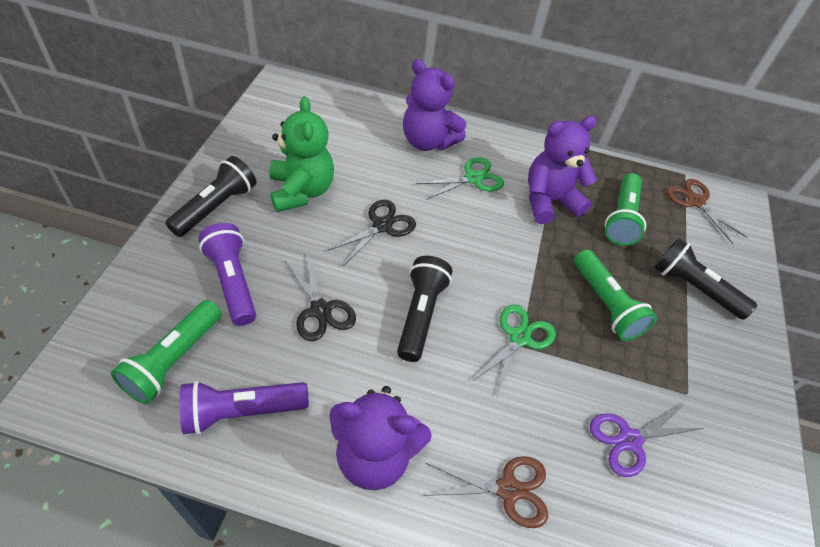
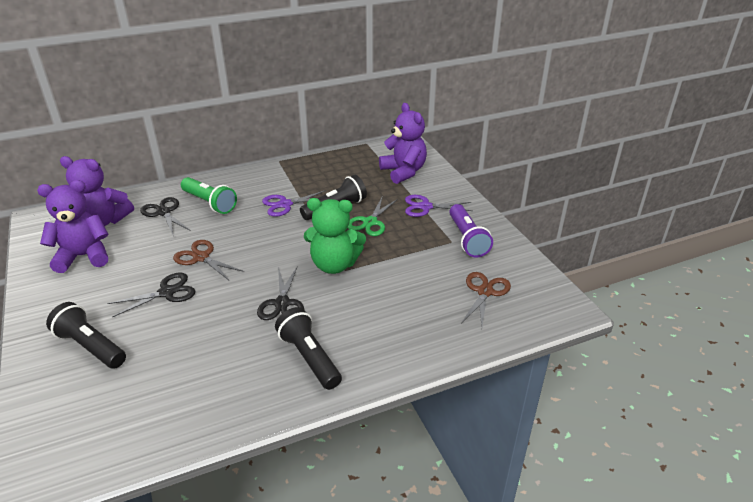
black scissors: [284,253,356,341] [326,200,416,266] = 2 -> [107,272,196,317] [140,197,191,234] [257,266,304,320] = 3
green flashlight: [111,300,221,404] [574,250,657,341] [605,173,646,246] = 3 -> [181,177,237,214] = 1
green scissors: [417,157,504,200] [473,304,556,397] = 2 -> [347,196,398,236] = 1
purple flashlight: [180,381,309,435] [199,223,256,326] = 2 -> [449,204,493,258] = 1
purple scissors: [590,404,703,477] = 1 -> [262,190,326,217] [405,195,473,217] = 2

